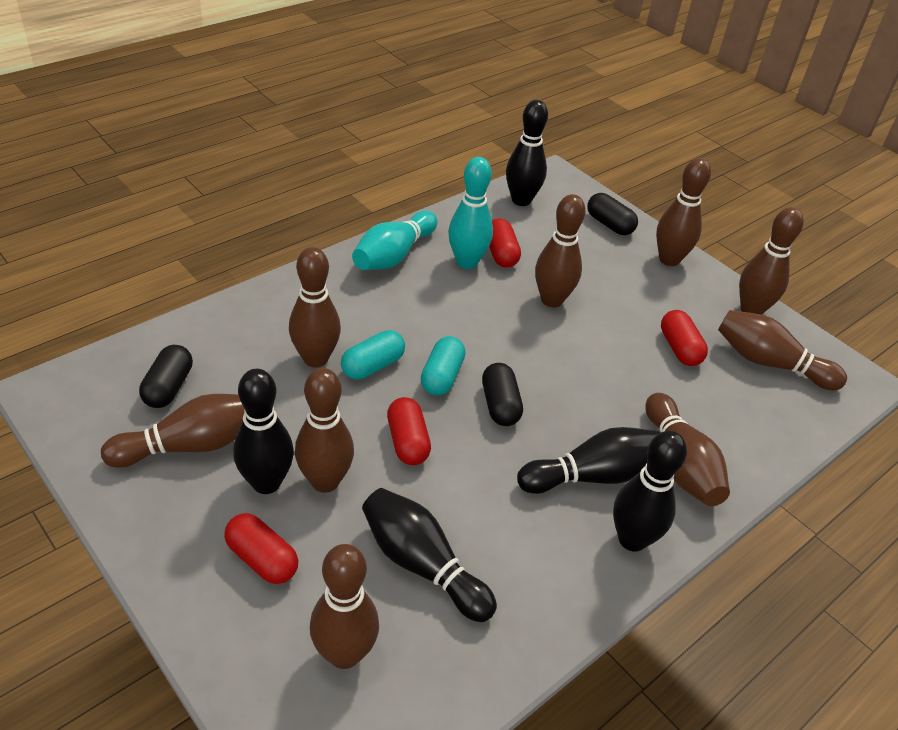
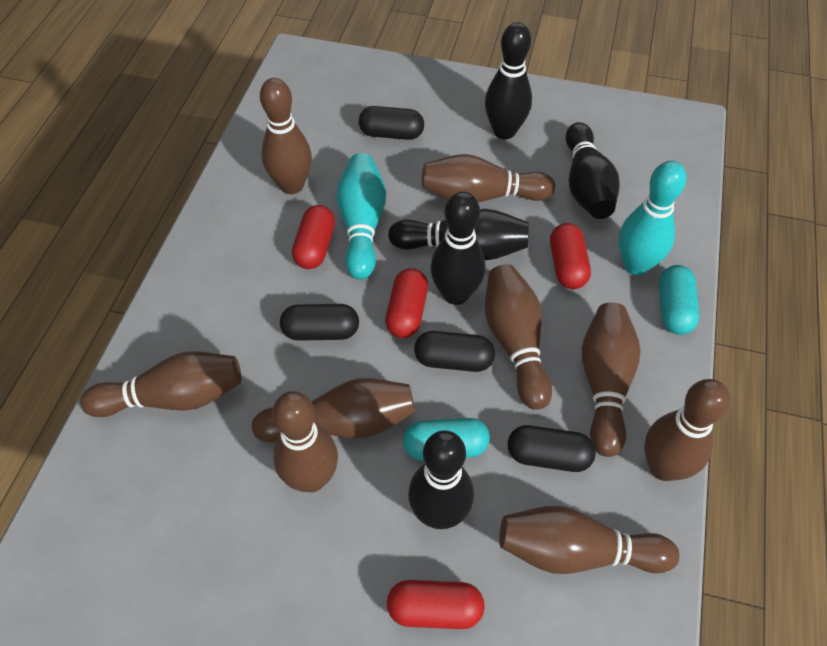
black capsule: [139,345,193,408] [482,363,523,426] [587,193,638,235] = 3 -> [280,304,359,341] [359,106,424,140] [414,331,495,372] [508,425,596,472] = 4

